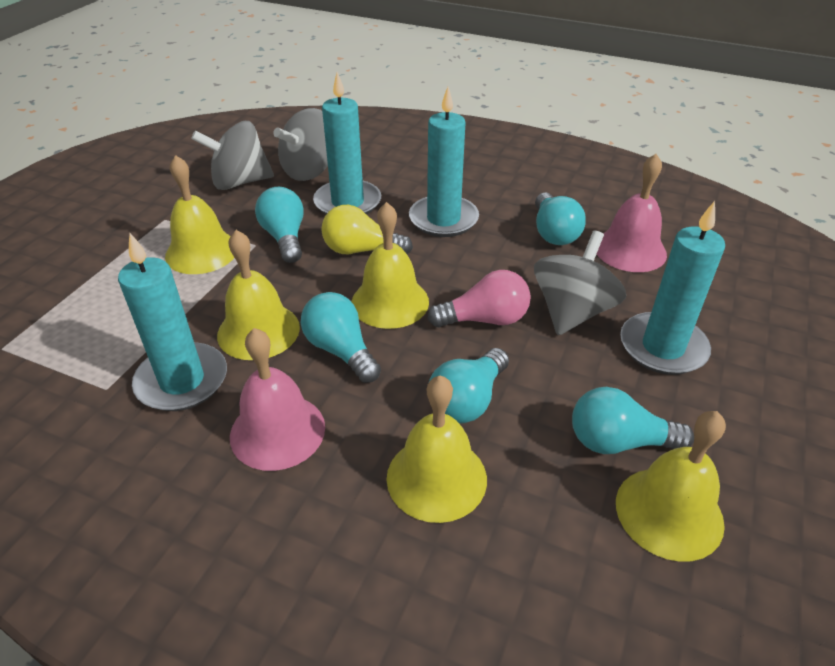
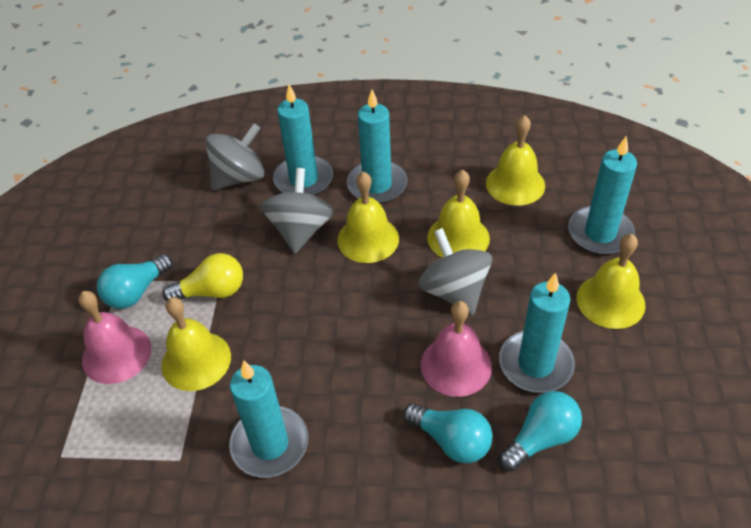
pink light bulb: [427,270,531,327] = 1 -> none = 0
turquoise candle: [118,233,227,411] [313,72,381,215] [409,87,479,237] [620,201,725,375] = 4 -> [229,360,308,478] [273,84,333,195] [347,90,408,204] [499,273,575,393] [568,136,637,255] = 5
turquoise light bulb: [255,187,304,263] [301,292,381,383] [429,348,509,423] [535,193,586,245] [572,387,694,454] = 5 -> [97,254,173,309] [403,403,493,463] [499,391,582,472] = 3

